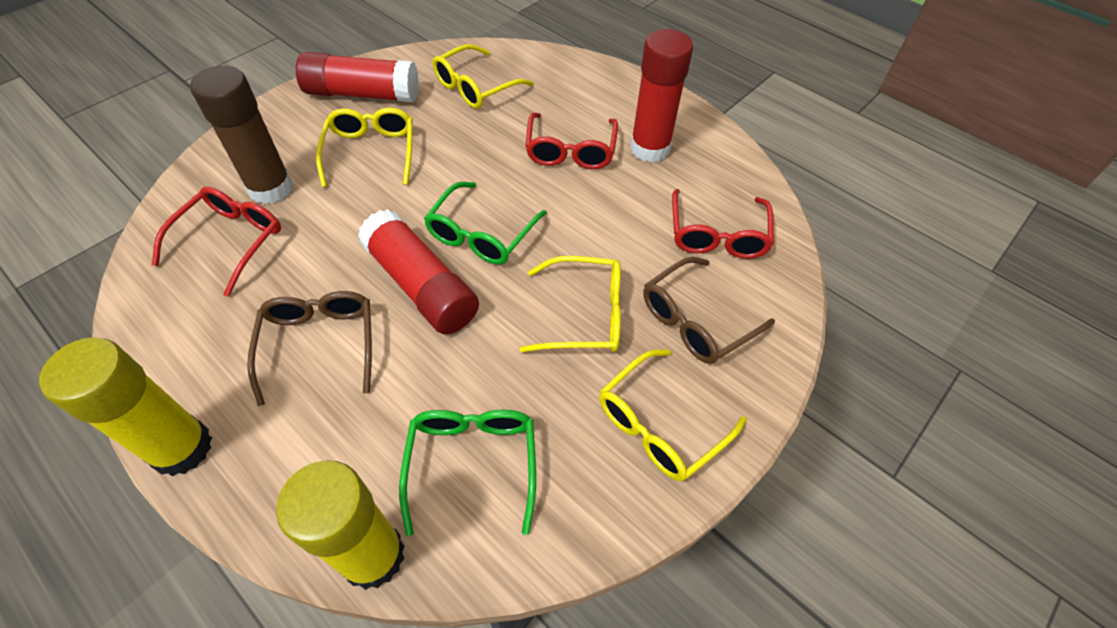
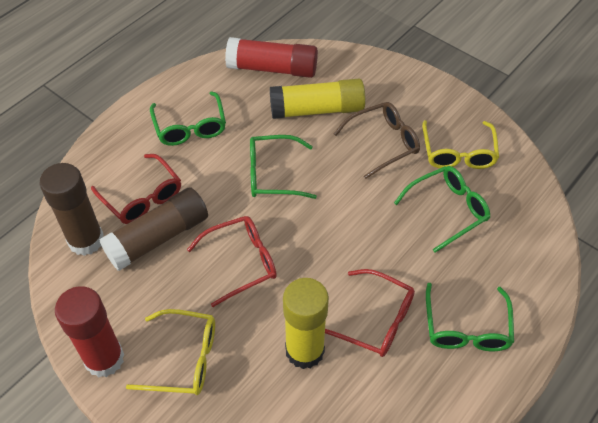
brown glasses: [247,291,372,406] [643,257,775,364] = 2 -> [334,102,420,179] = 1
brown glue stick: [190,66,293,204] = 1 -> [40,163,104,256] [99,188,208,271] = 2
green glasses: [399,410,536,536] [424,182,547,264] = 2 -> [150,91,226,146] [250,135,317,199] [394,166,490,253] [426,283,514,351] = 4
red glue stick: [296,52,419,103] [358,209,479,334] [630,29,693,162] = 3 -> [55,286,124,377] [225,37,318,78] = 2
yellow glasses: [316,108,413,187] [433,44,534,109] [520,256,621,352] [599,349,747,481] = 4 -> [126,309,215,395] [422,120,499,169] = 2

